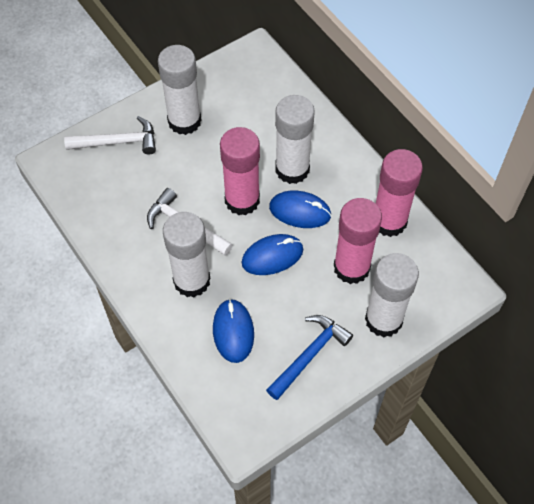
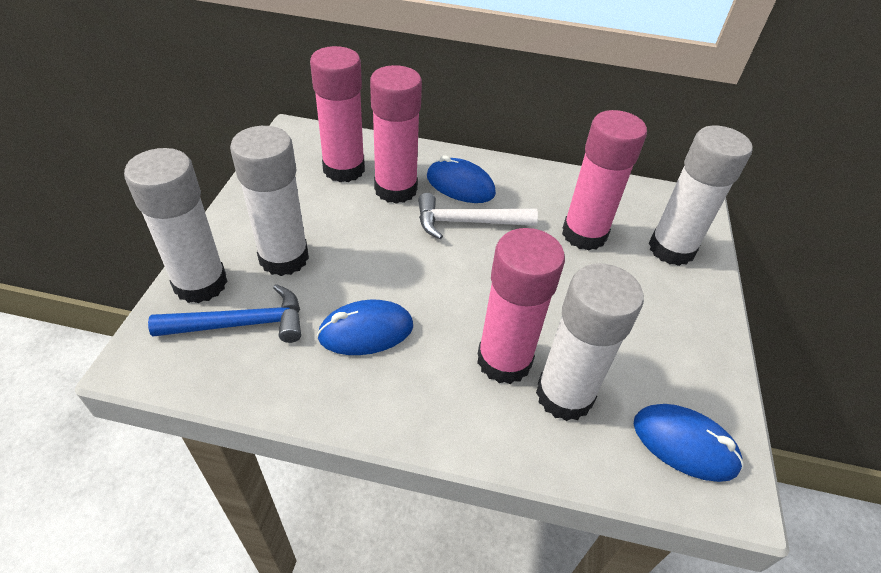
pink glue stick: [220,127,260,215] [334,198,382,284] [376,149,423,237] = 3 -> [310,46,365,182] [370,65,422,204] [477,228,565,384] [562,110,647,251] = 4
white hammer: [64,116,156,155] [147,188,233,256] = 2 -> [418,193,538,239] = 1

